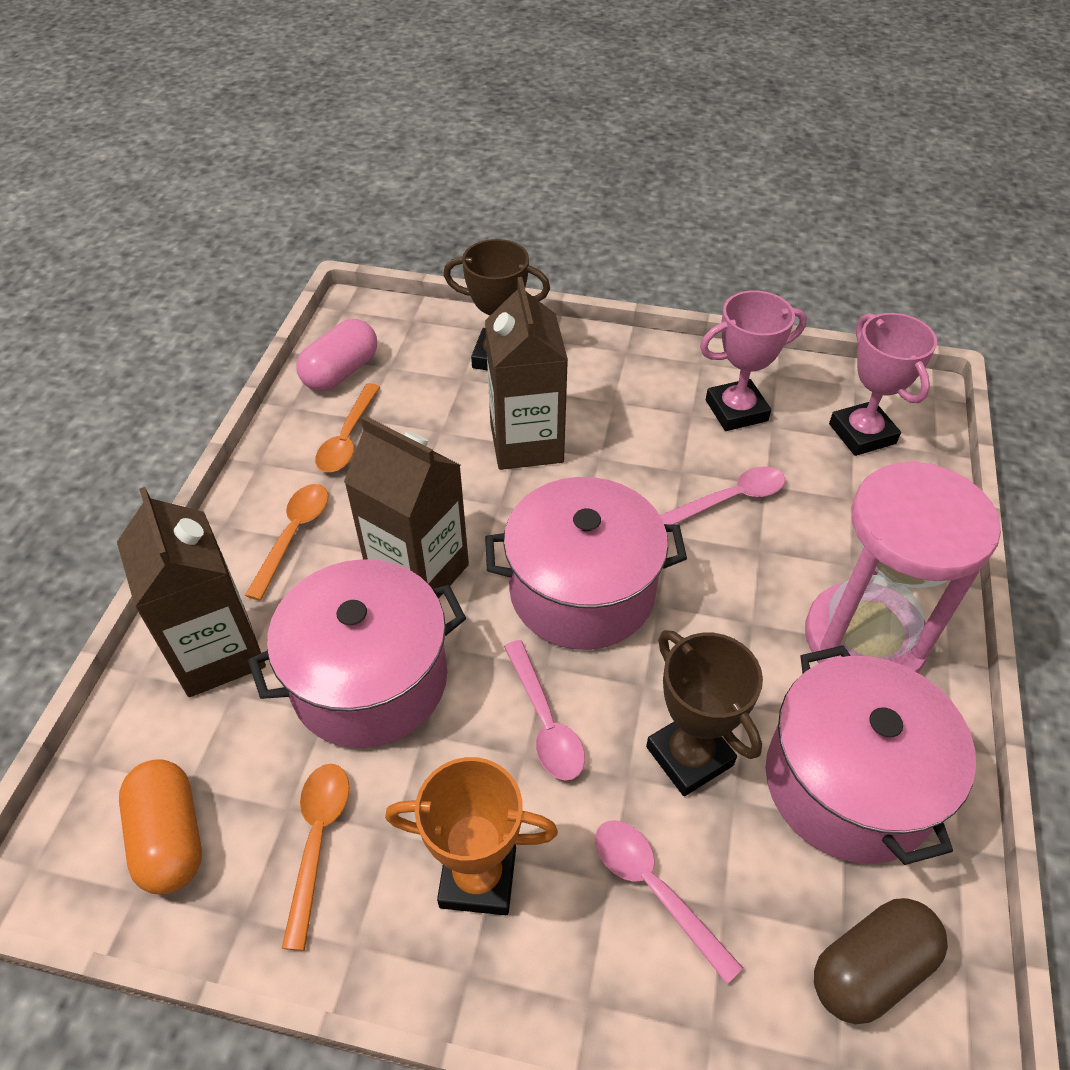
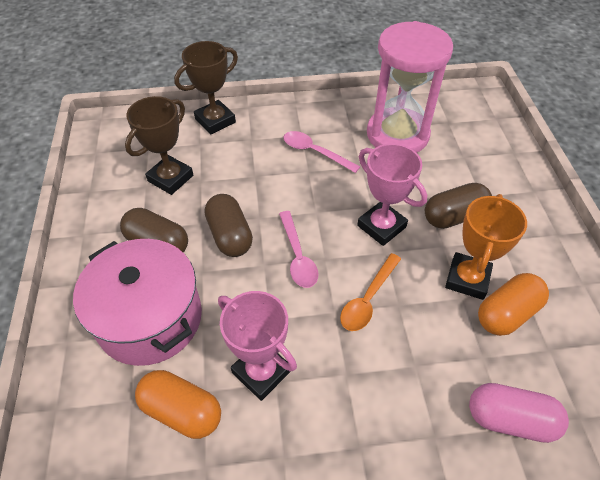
brown capsule: [814,898,948,1024] = 1 -> [120,208,188,253] [205,194,253,257] [425,183,492,229] = 3
brown carton: [117,487,266,697] [344,416,469,599] [485,277,568,470] = 3 -> none = 0
orange capsule: [119,759,202,894] = 1 -> [135,370,221,439] [478,273,549,336] = 2
orange spoon: [245,484,328,601] [282,764,350,951] [315,383,380,472] = 3 -> [340,253,401,331] = 1
pink pot: [248,559,466,748] [485,477,687,650] [766,646,976,865] = 3 -> [73,239,202,366] = 1
pink spoon: [504,640,585,780] [595,820,743,984] [660,466,785,524] = 3 -> [279,211,319,288] [284,131,360,173] = 2

